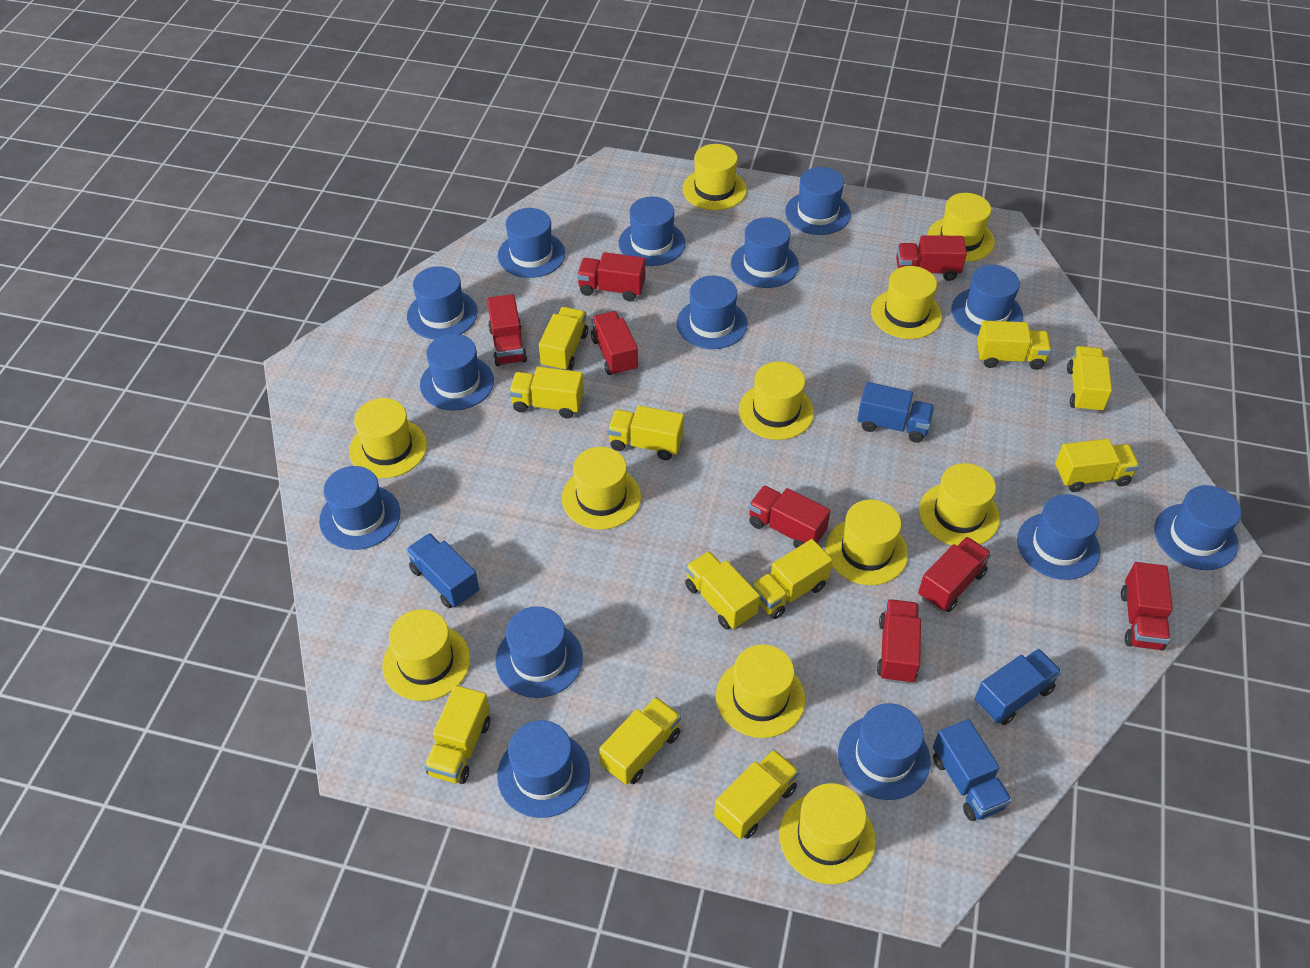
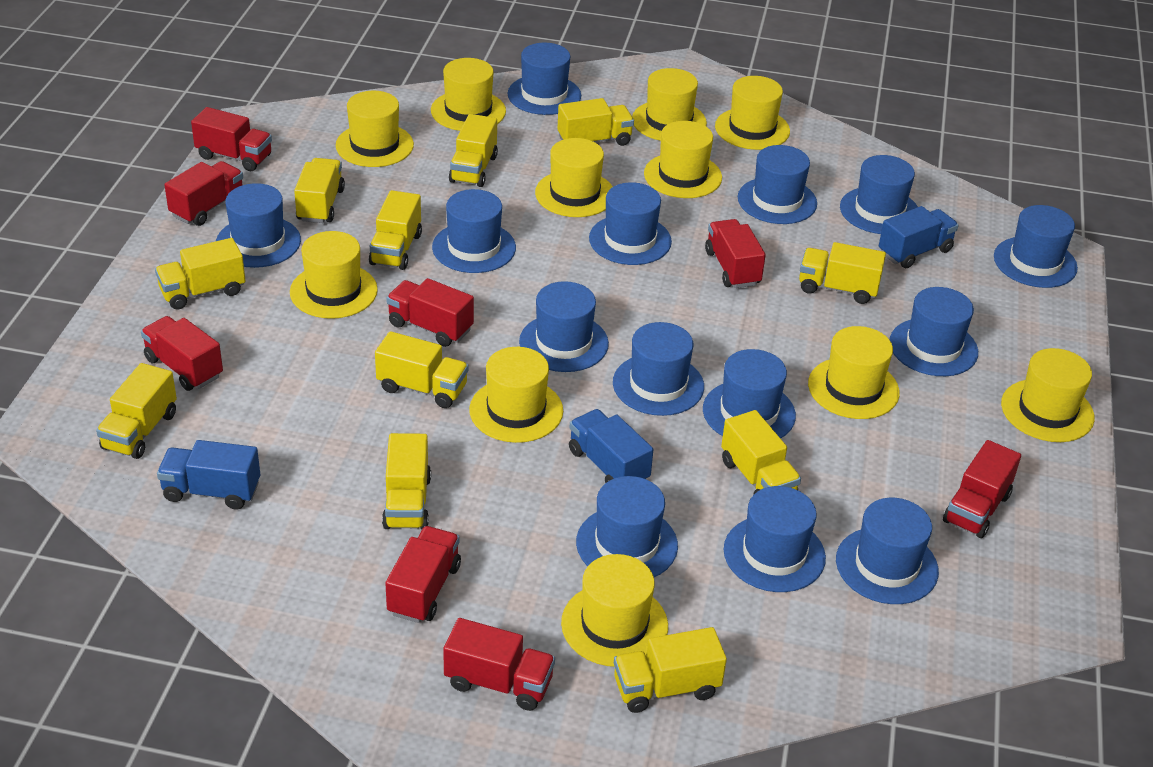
blue truck: [406,533,479,608] [857,382,934,443] [933,719,1012,821] [975,649,1062,725] = 4 -> [157,440,260,510] [569,409,654,483] [879,206,959,268] = 3

